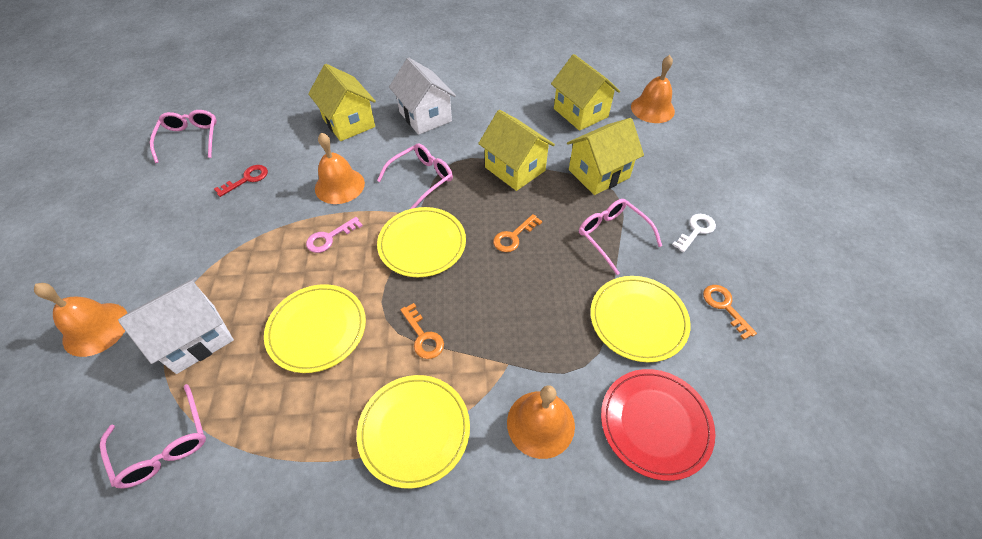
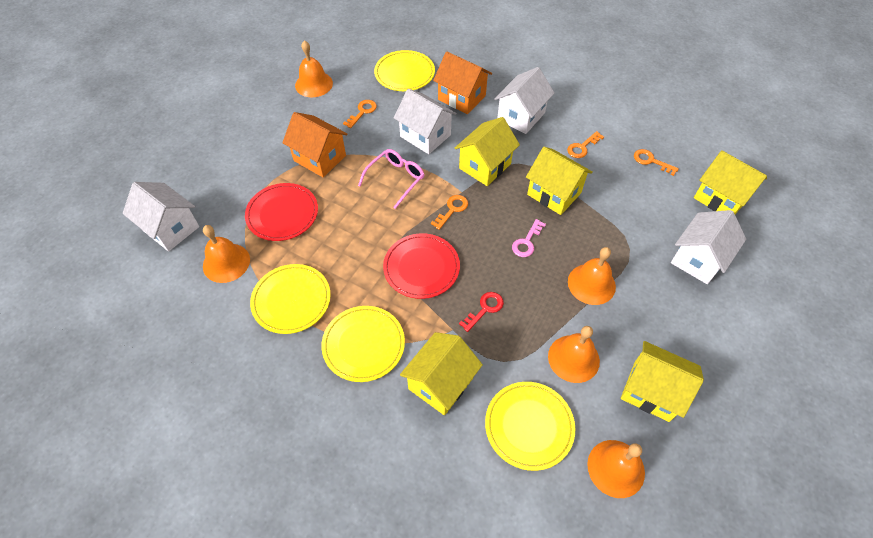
orange bell: [34,283,127,357] [315,132,365,204] [507,385,575,459] [631,55,675,123] = 4 -> [203,225,250,283] [295,40,333,97] [548,326,600,383] [568,247,616,305] [587,440,645,498] = 5
orange house: none = 0 -> [282,112,348,177] [433,51,492,114] = 2
orange key: [400,303,444,359] [493,214,542,252] [703,285,757,339] = 3 -> [343,100,377,128] [431,195,468,230] [567,131,604,158] [634,149,679,176] = 4
pink glasses: [100,384,206,489] [150,110,217,163] [377,143,453,209] [579,199,662,275] = 4 -> [358,149,425,209] = 1
red plate: [601,369,715,481] = 1 -> [245,183,318,241] [383,233,460,299] = 2
white house: [118,277,234,374] [389,58,456,135] = 2 -> [123,182,199,251] [394,89,457,154] [494,67,554,134] [671,210,746,284] = 4
white key: [672,214,716,252] = 1 -> none = 0
yellow house: [308,64,376,141] [478,110,555,191] [551,54,620,131] [567,118,644,195] = 4 -> [400,332,483,415] [455,117,520,186] [526,147,593,215] [621,341,704,422] [694,150,767,214] = 5

